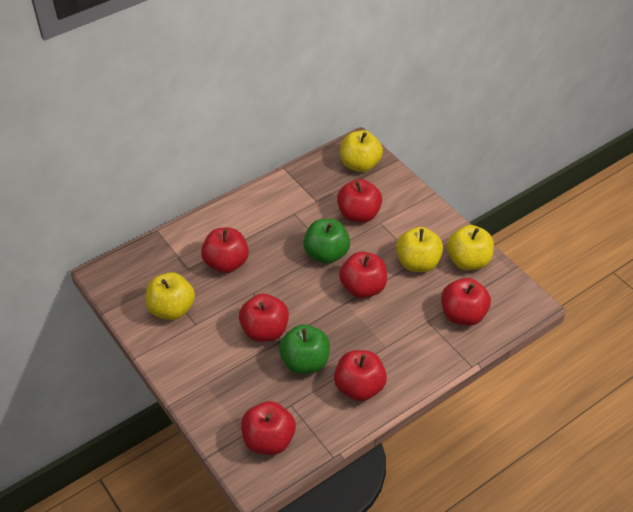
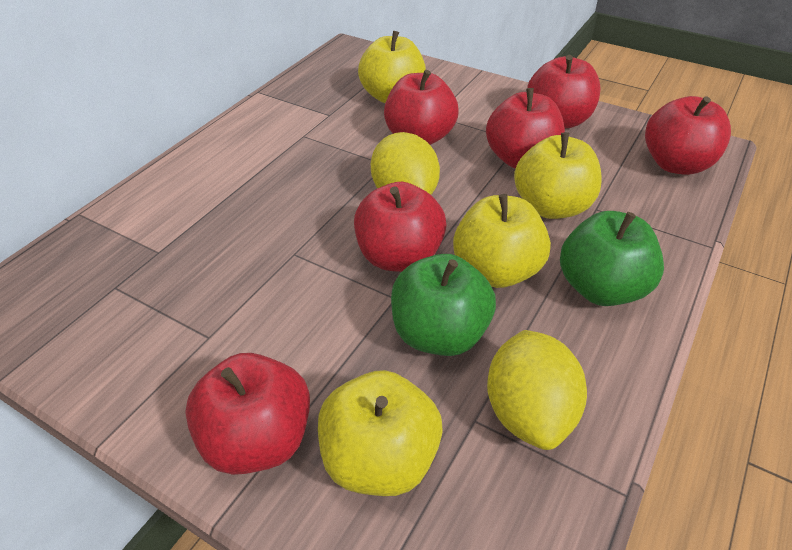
red apple: [201,228,249,273] [239,294,289,342] [241,401,296,455] [334,350,387,401] [337,179,382,223] [339,252,387,298] [441,278,491,326] = 7 -> [185,353,310,475] [354,182,447,272] [384,70,459,145] [486,88,565,169] [527,55,601,128] [645,96,731,175] = 6
yellow lemon: none = 0 -> [371,132,440,195] [487,330,587,450] = 2

